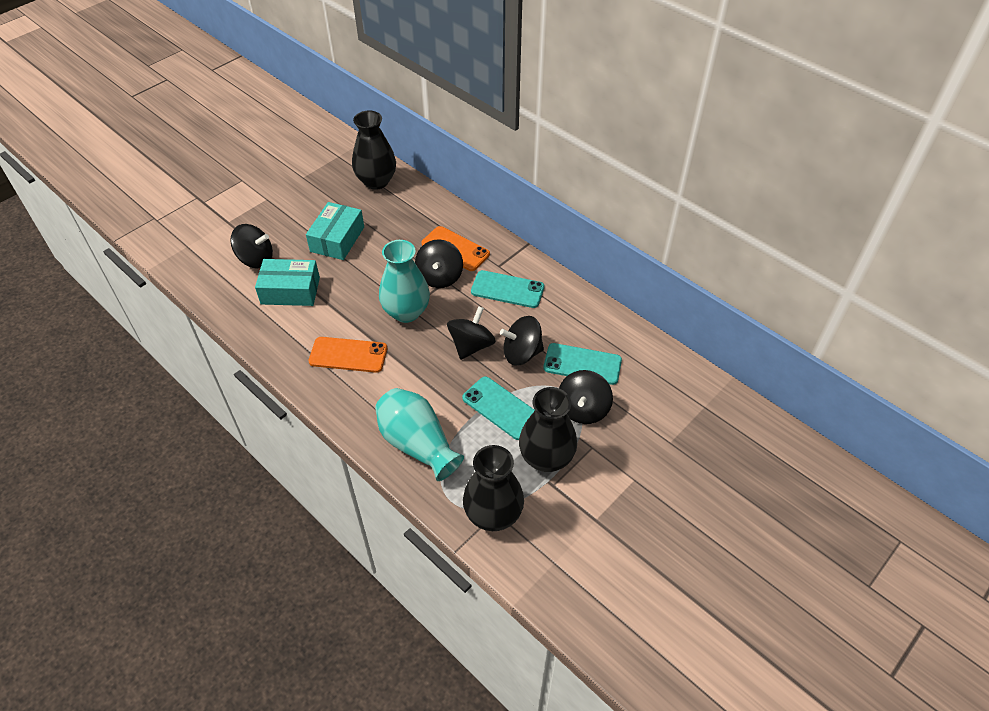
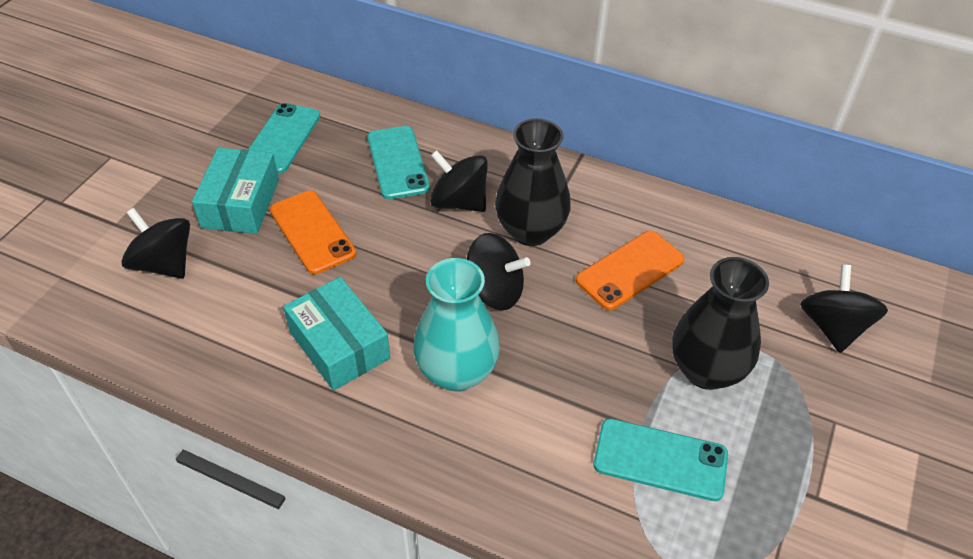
black spinning top: [230,224,273,268] [415,240,463,288] [447,306,496,360] [500,316,544,365] [559,370,613,424] = 5 -> [121,208,190,279] [430,150,488,212] [467,233,531,310] [800,265,888,353] = 4
black vase: [352,111,396,190] [463,445,524,531] [519,387,577,472] = 3 -> [495,118,571,246] [672,257,769,390] = 2
turquoise vase: [375,388,464,481] [379,240,430,323] = 2 -> [413,258,500,392] = 1

